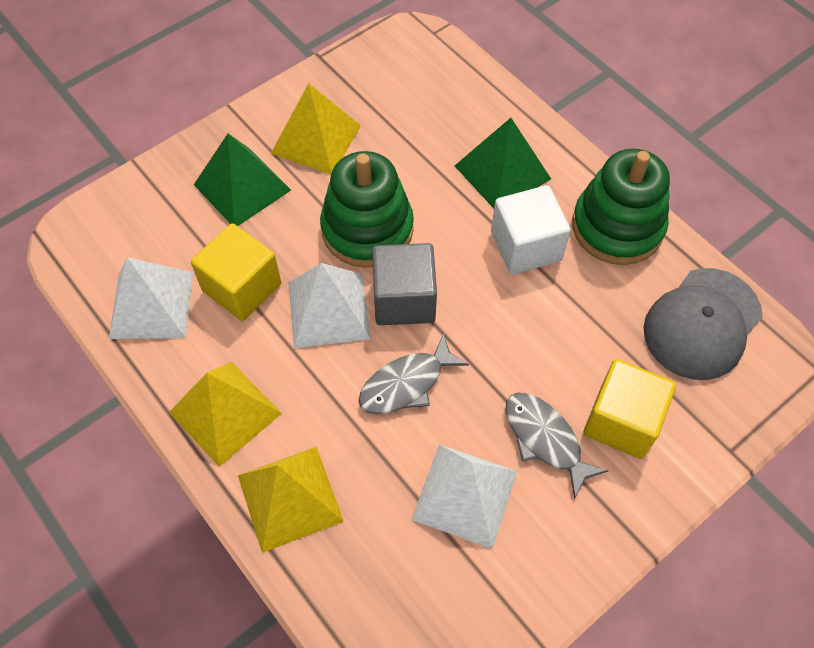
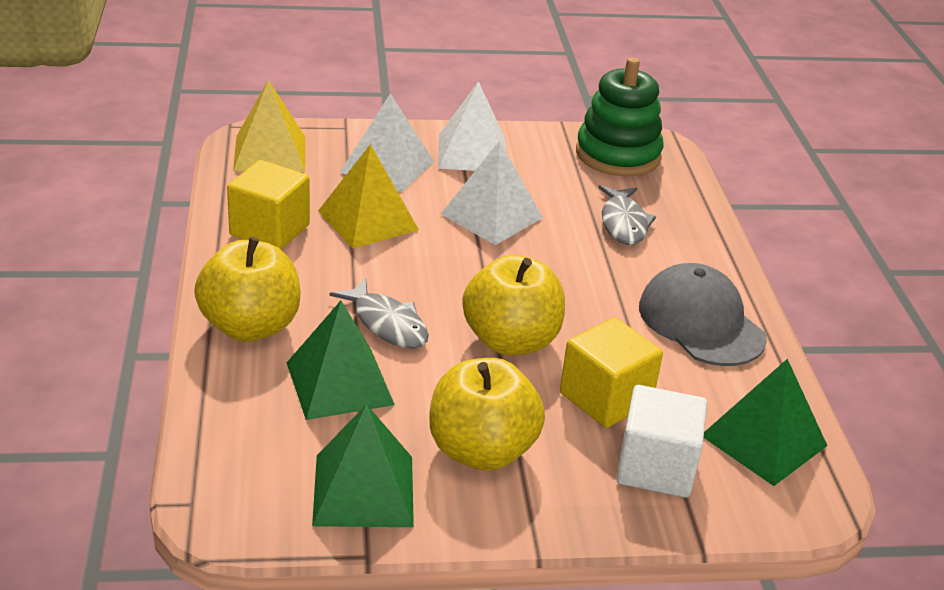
green pyramid: [194,133,291,226] [455,118,551,208] = 2 -> [287,301,395,420] [312,404,414,527] [704,359,827,486] = 3
green stacking toy: [320,151,414,268] [572,149,670,265] = 2 -> [576,57,664,176] = 1
grey cube: [372,243,437,325] = 1 -> none = 0
yellow apple: none = 0 -> [194,237,300,342] [429,358,545,471] [462,255,565,355] = 3
yellow pyramid: [169,362,282,467] [238,447,344,553] [271,83,361,174] = 3 -> [233,80,306,172] [318,144,419,249] = 2

